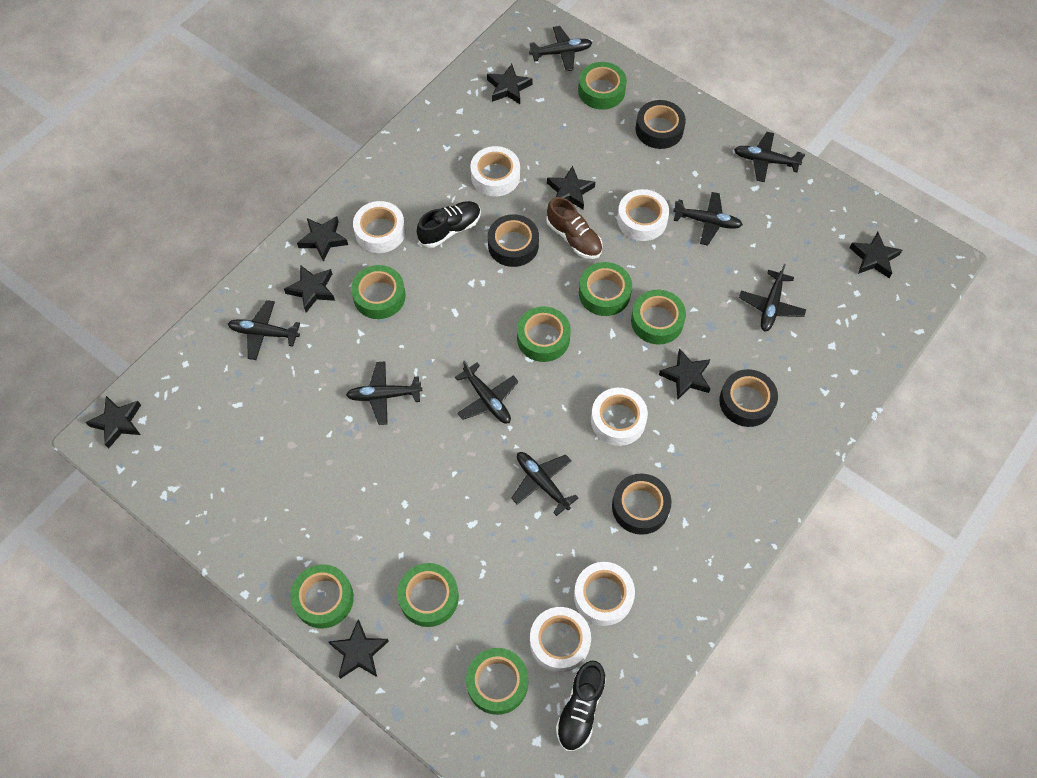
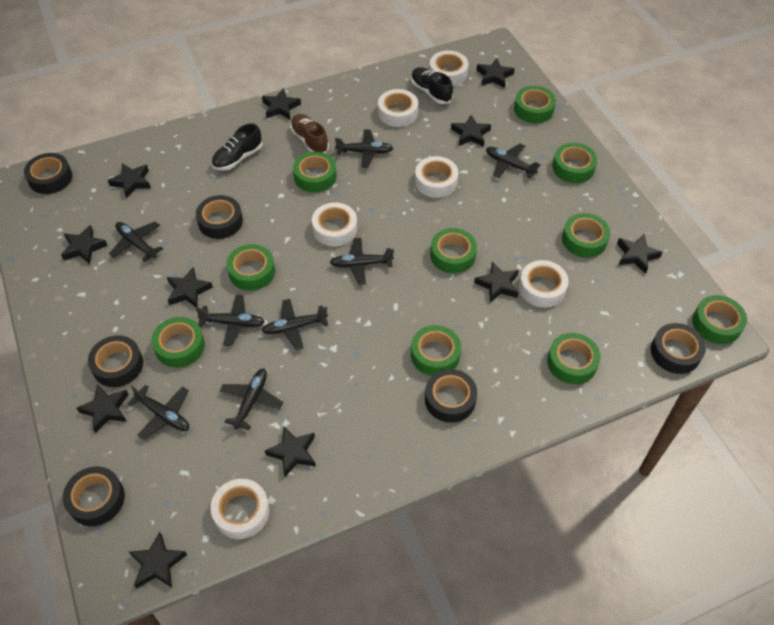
black star: [85,396,141,449] [284,265,335,312] [297,216,348,262] [328,619,389,679] [487,64,533,104] [547,166,595,210] [659,348,711,400] [850,232,902,278] = 8 -> [61,225,108,264] [77,384,129,433] [108,163,151,199] [129,532,187,588] [167,267,213,308] [262,89,301,119] [265,426,316,477] [451,115,491,147] [474,261,519,303] [476,58,514,88] [617,234,663,274] = 11
black tape: [488,214,539,267] [612,473,671,535] [636,100,686,149] [719,369,778,427] = 4 -> [24,153,73,194] [63,466,125,526] [88,335,143,387] [196,195,243,239] [425,369,477,423] [651,323,706,374] = 6
green tape: [290,564,354,628] [351,265,406,319] [397,563,459,627] [466,648,528,715] [517,306,571,362] [578,62,627,110] [579,262,632,316] [631,290,686,345] = 8 -> [152,317,205,368] [227,244,275,291] [293,151,337,193] [411,325,461,376] [430,228,477,273] [514,86,556,123] [547,333,601,384] [552,143,597,183] [562,213,610,258] [692,295,747,344] = 10

